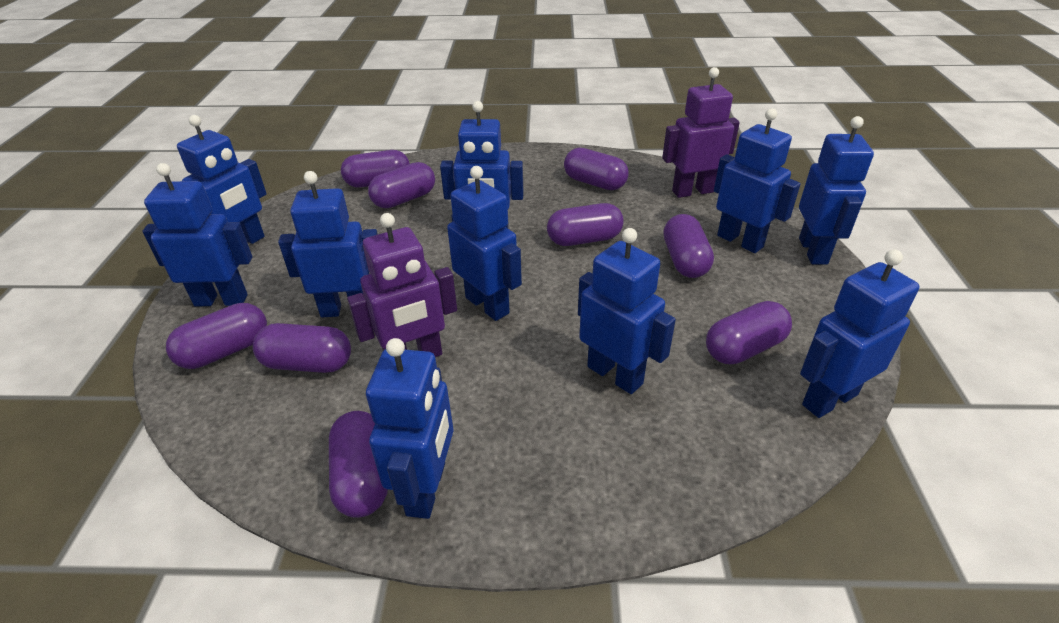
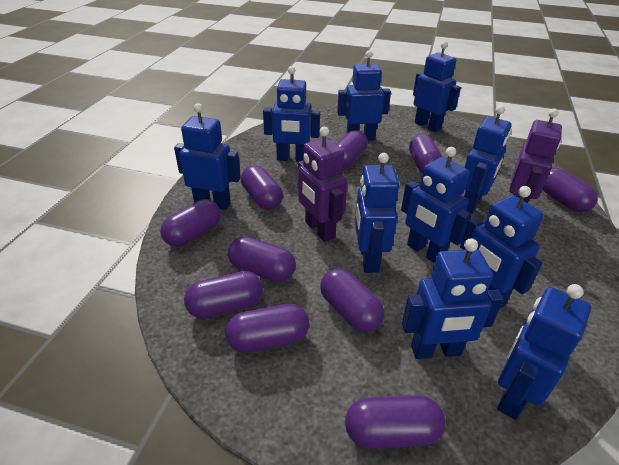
purple capsule: [166,303,267,369] [253,323,351,373] [329,411,388,518] [341,150,410,187] [368,162,435,208] [547,203,624,246] [564,148,628,190] [663,214,714,278] [706,301,792,364] = 9 -> [160,199,221,247] [184,271,263,319] [225,304,309,353] [228,236,296,282] [241,165,283,210] [320,268,384,332] [336,130,368,168] [345,395,445,449] [409,134,442,173] [542,168,598,212] = 10

